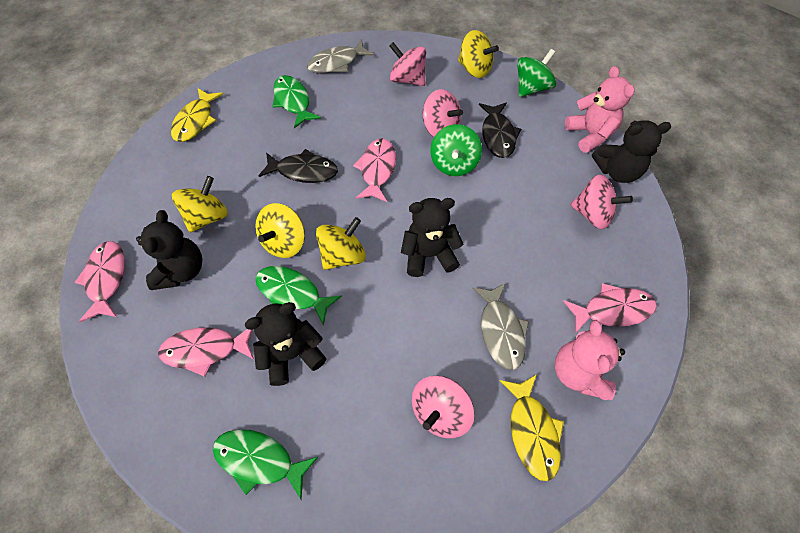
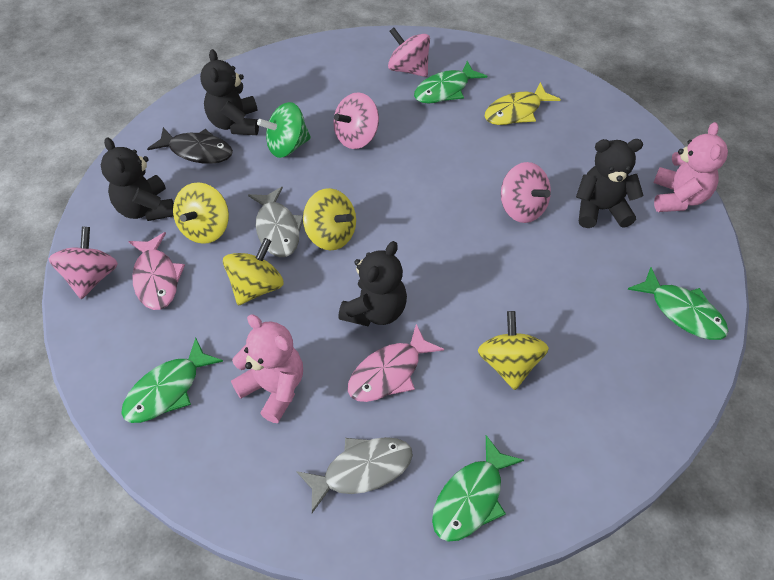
black fish: [259,149,338,183] [479,102,521,158] = 2 -> [147,127,233,164] = 1
green fish: [213,429,318,500] [255,266,342,326] [272,75,321,128] = 3 -> [121,338,223,423] [414,61,487,104] [432,435,524,542] [628,267,728,340] = 4
green spinning top: [430,124,482,176] [517,49,556,97] = 2 -> [257,102,311,158] = 1
pink fish: [74,241,125,322] [158,327,254,377] [353,138,396,202] [563,283,657,334] = 4 -> [128,232,185,310] [348,324,444,402] = 2
yellow fish: [171,88,223,142] [500,374,564,481] = 2 -> [485,82,561,125] = 1

